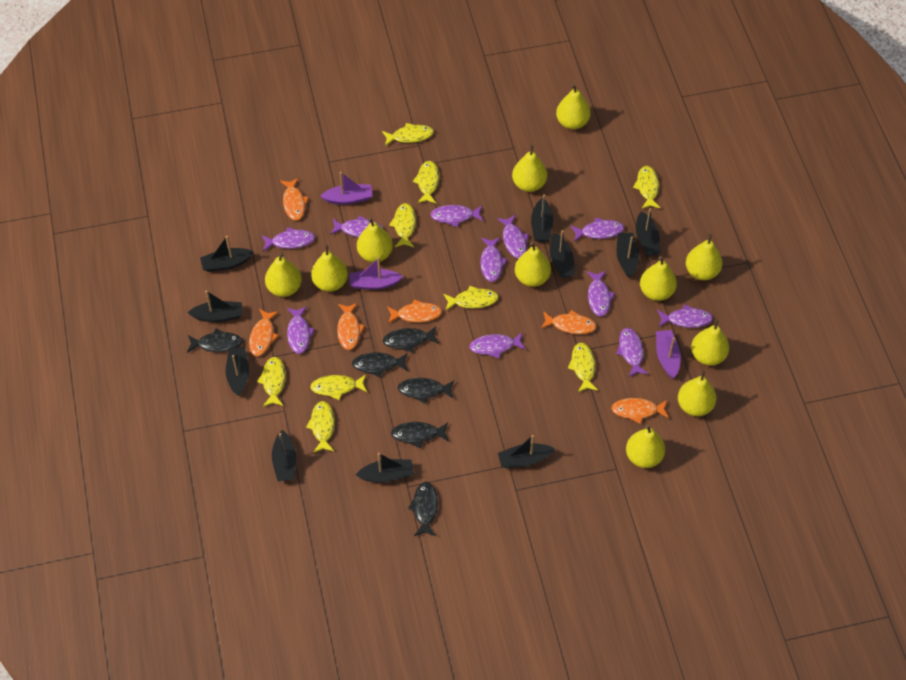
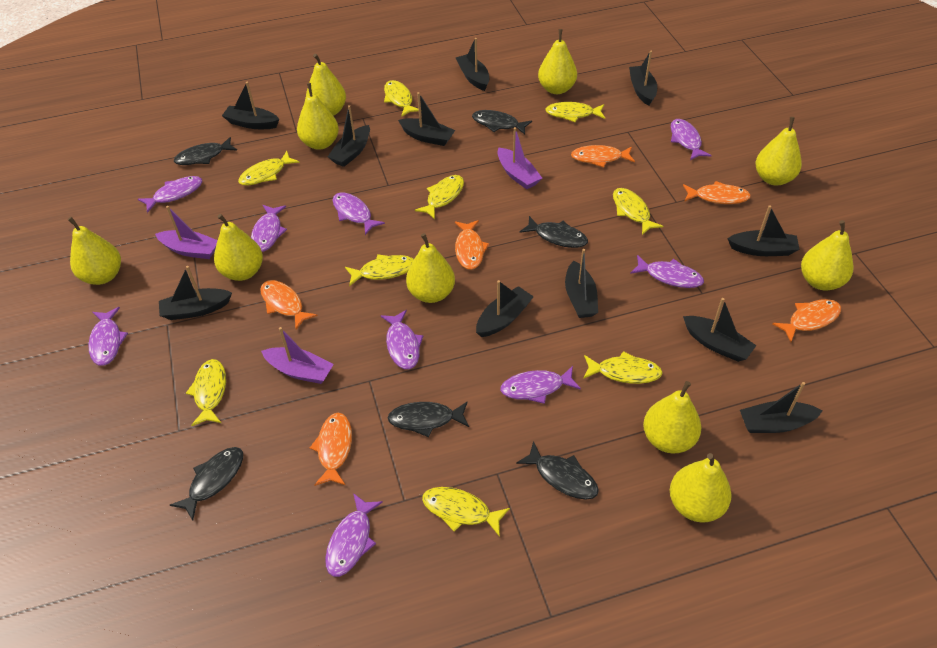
black boat: [188,290,242,322] [200,236,254,272] [226,347,249,396] [272,430,296,482] [356,453,414,483] [498,435,555,468] [531,195,553,242] [550,230,575,278] [617,233,639,278] [636,208,661,256] = 10 -> [159,266,232,320] [222,82,279,129] [328,105,370,167] [398,92,455,146] [456,38,489,91] [476,280,534,337] [565,249,598,318] [629,51,657,106] [683,298,757,362] [728,205,800,256] [740,382,823,433] = 11
purple fish: [261,227,315,251] [287,306,315,354] [330,216,384,237] [430,205,484,227] [469,333,526,358] [480,237,507,282] [497,214,529,259] [571,217,624,242] [587,271,615,317] [616,328,648,377] [657,304,713,328] = 11 -> [89,307,128,366] [138,176,202,213] [251,205,287,252] [325,493,383,577] [332,192,385,235] [380,310,423,369] [500,366,581,404] [630,255,704,288] [671,119,712,160] = 9
yellow pear: [265,252,302,297] [311,245,348,292] [357,218,393,262] [512,145,547,192] [515,242,551,287] [556,84,591,129] [626,425,665,468] [640,256,677,301] [678,370,716,416] [686,233,722,280] [691,319,729,366] = 11 -> [68,217,121,285] [214,214,263,281] [297,83,339,150] [306,53,346,116] [406,233,455,303] [538,29,577,94] [643,381,702,453] [670,453,732,523] [756,117,802,185] [801,220,854,291] = 10

